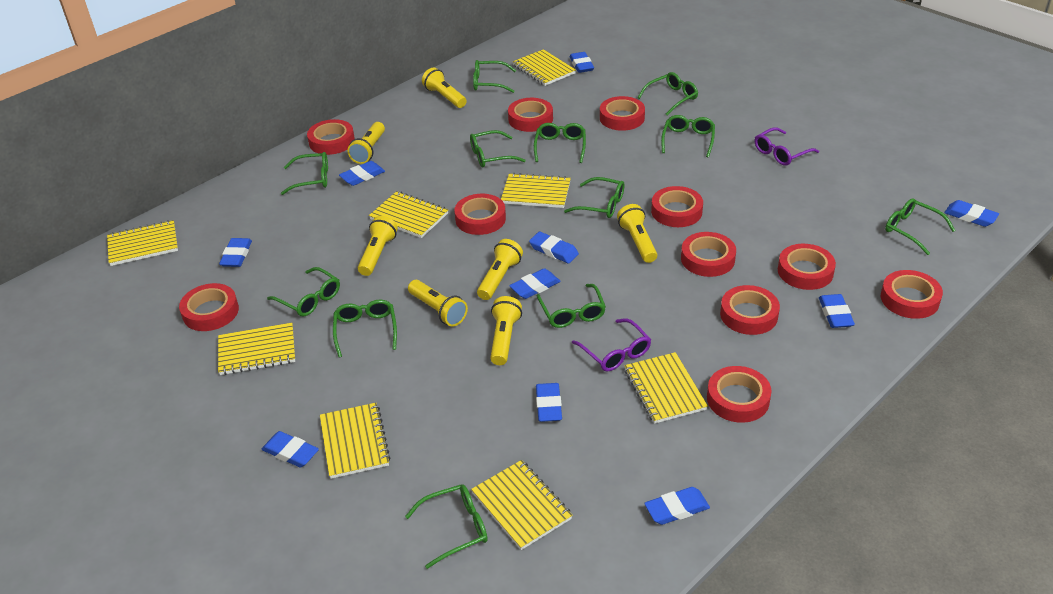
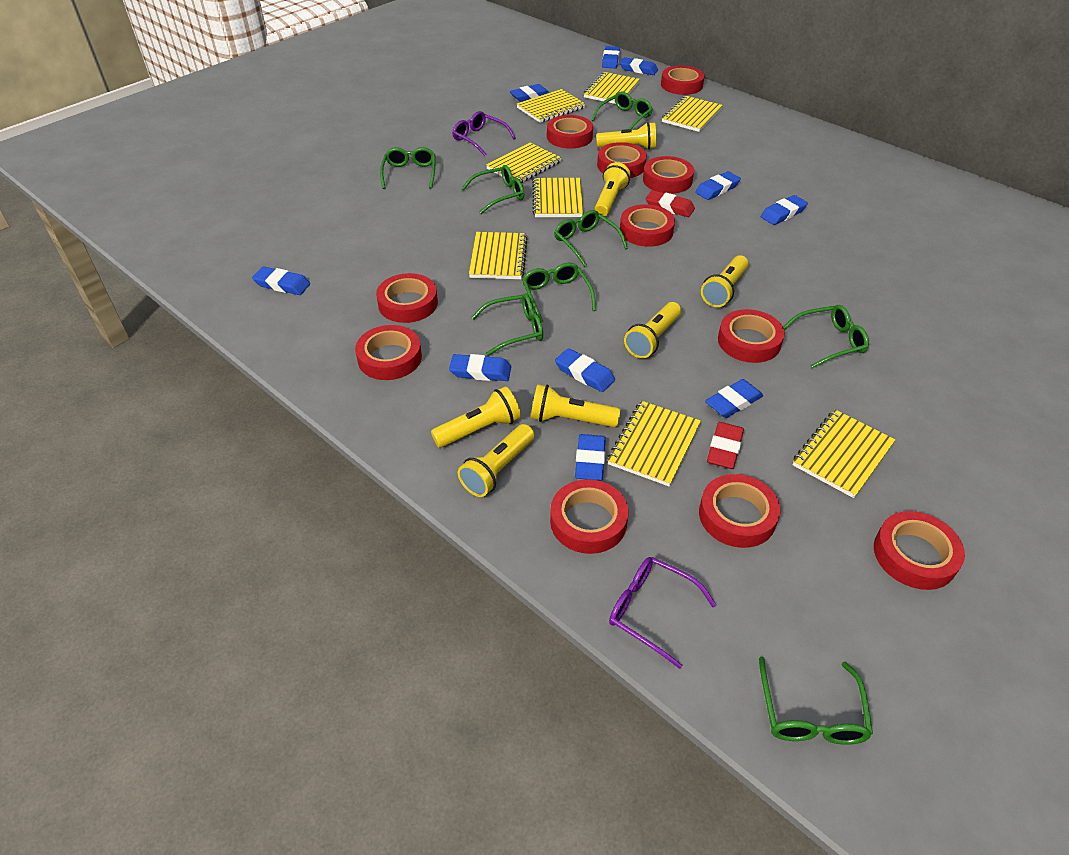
green glasses: [267,267,340,317] [281,152,328,195] [333,300,397,358] [405,484,488,569] [470,130,526,168] [473,60,516,93] [534,123,586,163] [537,284,606,328] [564,177,625,218] [638,72,698,116] [661,115,715,157] [885,198,956,255] = 12 -> [380,147,435,189] [461,165,524,214] [471,293,543,356] [522,262,596,322] [554,210,628,267] [591,91,653,129] [759,657,873,745] [783,305,869,368] = 8
red eraser: none = 0 -> [646,190,695,217] [707,422,744,469] = 2

